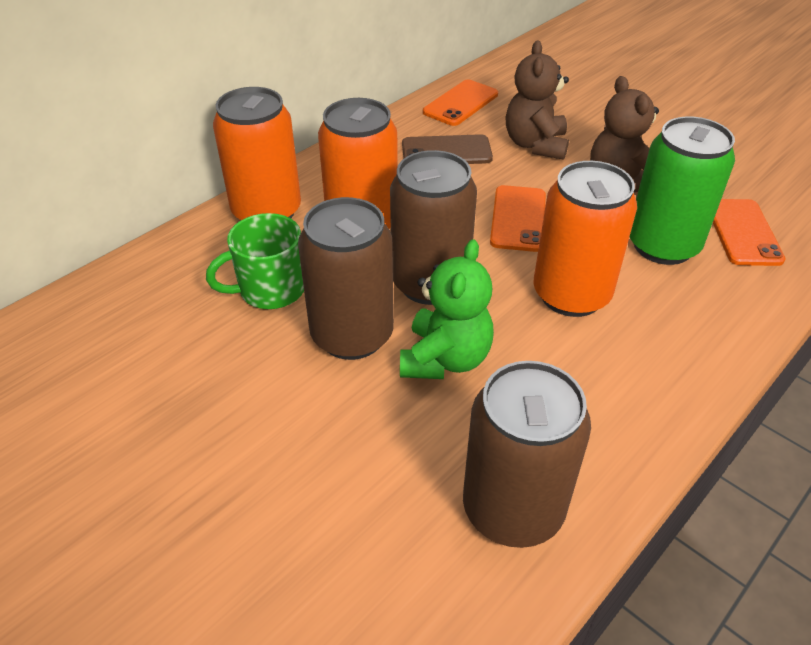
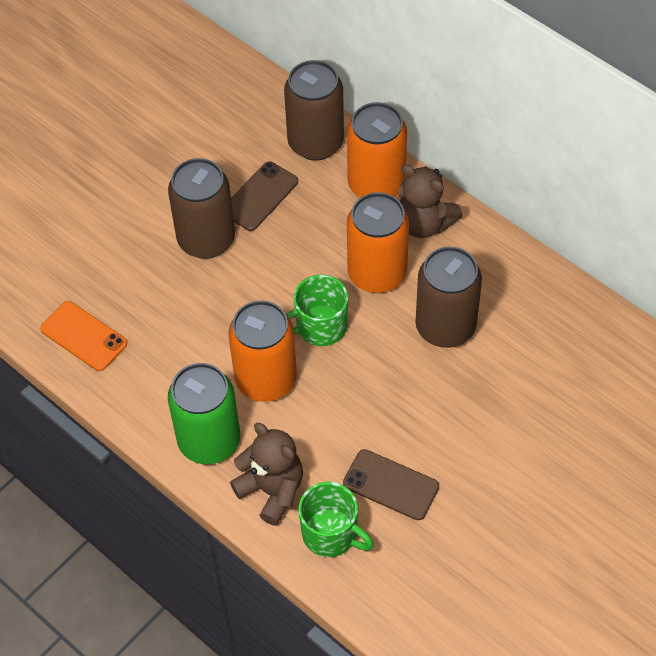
brown phone: [402,134,493,164] = 1 -> [231,161,298,231] [343,449,439,520] = 2
green mug: [206,213,304,309] = 1 -> [286,275,348,346] [299,482,374,557] = 2
green teddy bear: [400,239,494,379] = 1 -> none = 0
orange phone: [423,79,498,126] [490,185,546,252] [713,199,785,266] = 3 -> [40,301,127,371] = 1

